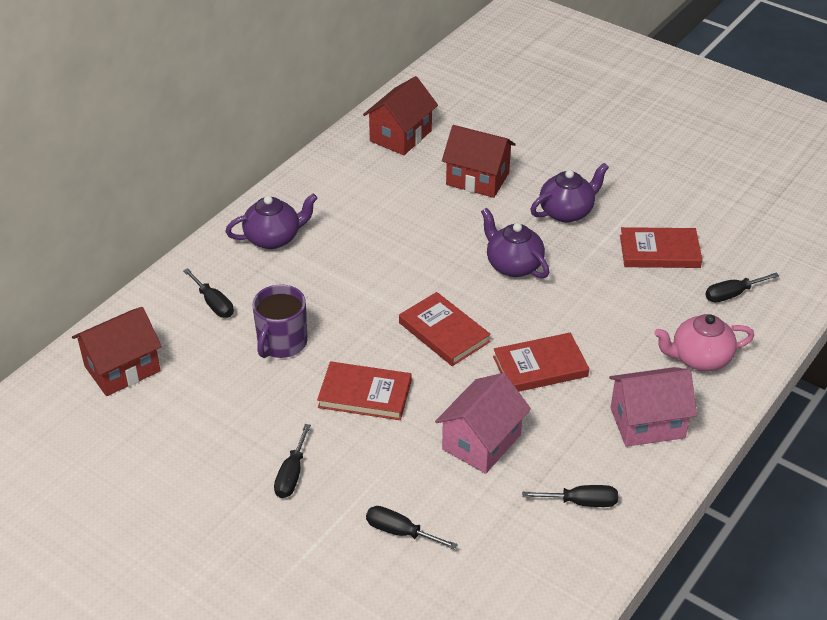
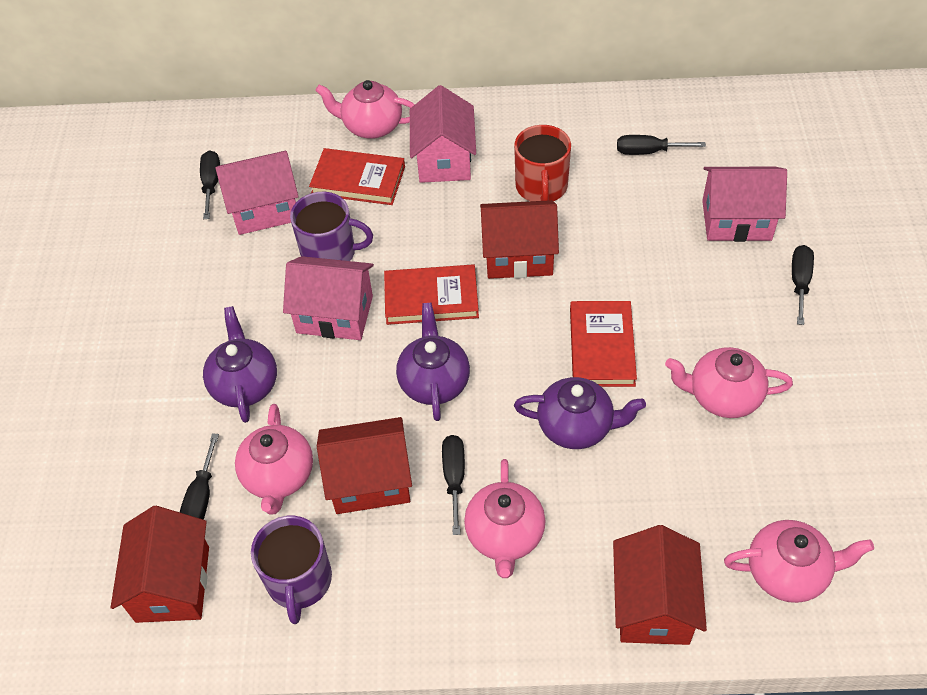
pink house: [435,373,531,474] [609,367,697,447] = 2 -> [216,151,299,235] [283,256,374,340] [410,85,476,183] [702,167,787,242] = 4
pink teapot: [654,314,754,371] = 1 -> [235,404,313,515] [315,80,415,139] [464,459,545,578] [665,347,793,418] [724,520,874,603] = 5
purple mug: [252,284,308,358] = 1 -> [251,516,332,624] [290,192,373,261] = 2
red book: [317,361,411,420] [399,292,491,366] [493,333,589,392] [620,227,702,268] = 4 -> [309,148,405,205] [384,264,479,325] [570,301,637,387] = 3
red house: [72,307,162,396] [363,76,438,155] [442,125,516,198] = 3 -> [111,506,209,623] [317,417,412,514] [480,200,559,279] [613,525,707,645] = 4
red mug: none = 0 -> [514,125,571,201] = 1

